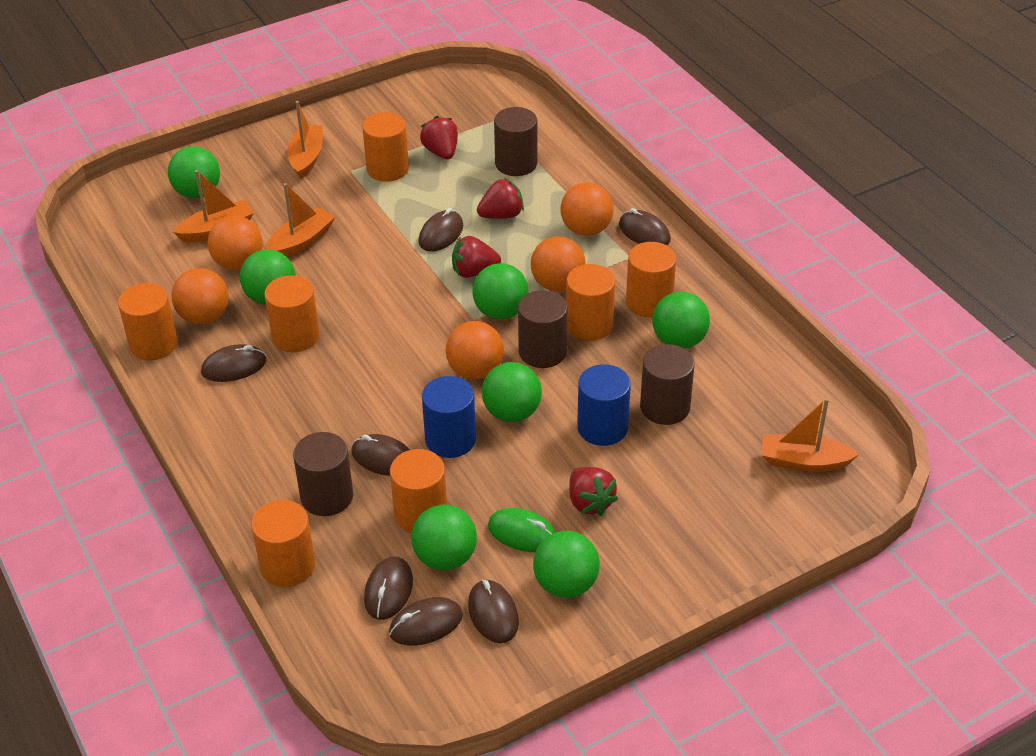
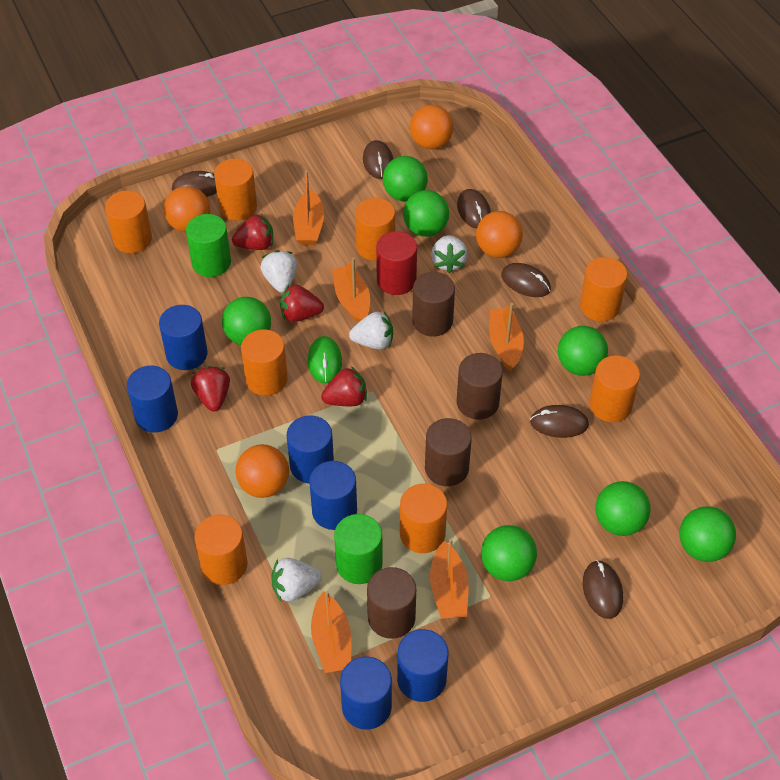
blue cylinder: [422,376,476,458] [577,364,631,446] = 2 -> [127,365,178,433] [159,305,208,370] [287,415,334,483] [309,461,357,530] [340,657,392,730] [397,629,448,702] = 6
brown mouse: [201,344,266,382] [351,434,410,476] [364,557,413,620] [389,597,463,646] [418,208,463,252] [468,580,519,643] [619,208,671,245] = 7 -> [172,171,217,197] [363,140,393,179] [457,189,491,229] [501,263,551,297] [530,405,589,438] [583,560,623,619] = 6
green cylinder: none = 0 -> [186,214,231,277] [334,514,383,584] = 2
orange ball: [171,268,229,325] [208,216,263,270] [445,321,504,379] [531,236,586,292] [560,182,613,236] = 5 -> [164,186,210,232] [236,444,289,498] [410,105,453,149] [476,211,523,258] = 4
orange boat: [173,170,254,243] [265,183,335,257] [287,101,323,179] [762,398,859,472] = 4 -> [293,171,324,245] [311,591,351,673] [332,258,370,323] [430,538,469,619] [489,303,524,371] = 5
orange cylinder: [118,283,178,360] [251,500,315,587] [264,275,320,352] [362,112,409,182] [390,449,447,533] [566,264,615,341] [626,242,676,317] = 7 -> [105,191,152,253] [194,515,248,585] [214,159,257,220] [241,329,288,396] [355,198,395,261] [400,484,447,553] [580,257,627,321] [589,355,640,422] = 8
red cylinder: none = 0 -> [376,231,417,295] = 1
white strawberry: none = 0 -> [260,250,297,293] [271,558,322,601] [349,312,393,350] [431,235,468,273] = 4

